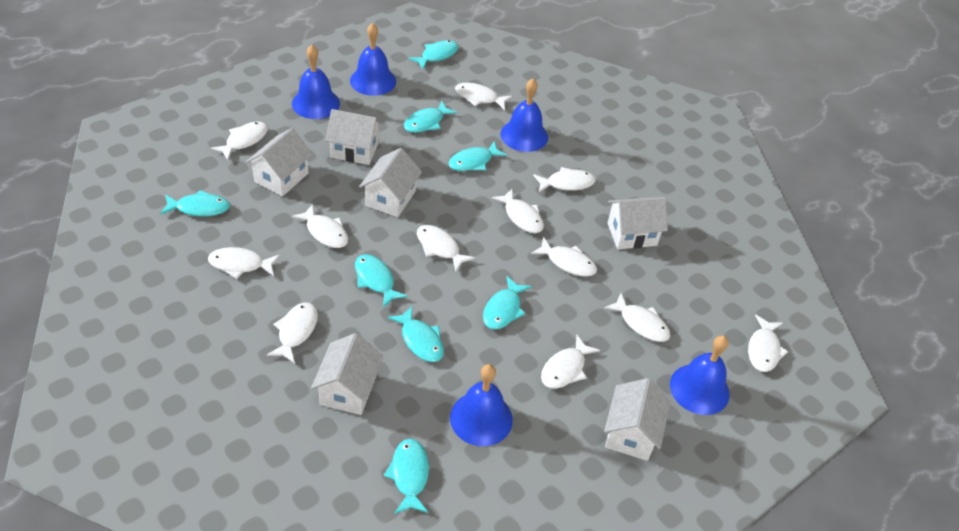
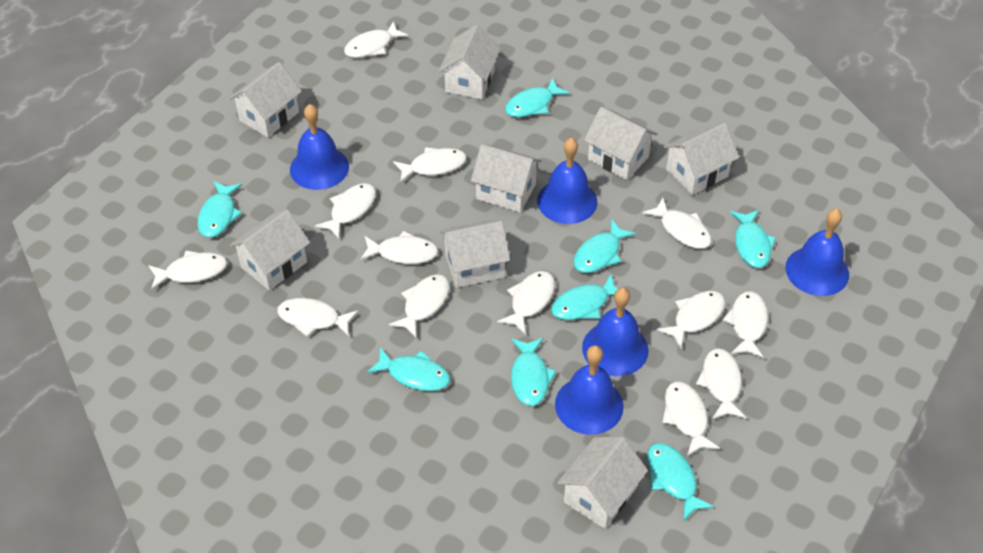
white fish: [208,247,280,279] [211,122,268,160] [267,302,318,364] [292,204,348,248] [417,225,475,271] [455,83,512,110] [492,189,544,233] [531,237,597,277] [533,167,596,192] [541,335,600,388] [604,293,670,342] [748,315,788,372] = 12 -> [148,251,227,290] [277,298,359,337] [315,183,376,239] [344,21,409,58] [360,231,438,264] [389,274,450,338] [393,147,466,182] [497,271,555,335] [642,198,711,249] [657,291,725,348] [662,382,720,456] [696,348,746,419] [723,291,768,359] = 13
white house: [246,128,313,196] [311,333,383,415] [326,109,382,165] [359,148,422,217] [604,378,670,461] [608,197,668,249] = 6 -> [229,62,302,137] [230,210,310,290] [439,25,501,99] [440,219,510,288] [471,144,542,213] [558,437,648,529] [584,107,658,180] [664,123,739,195] = 8

